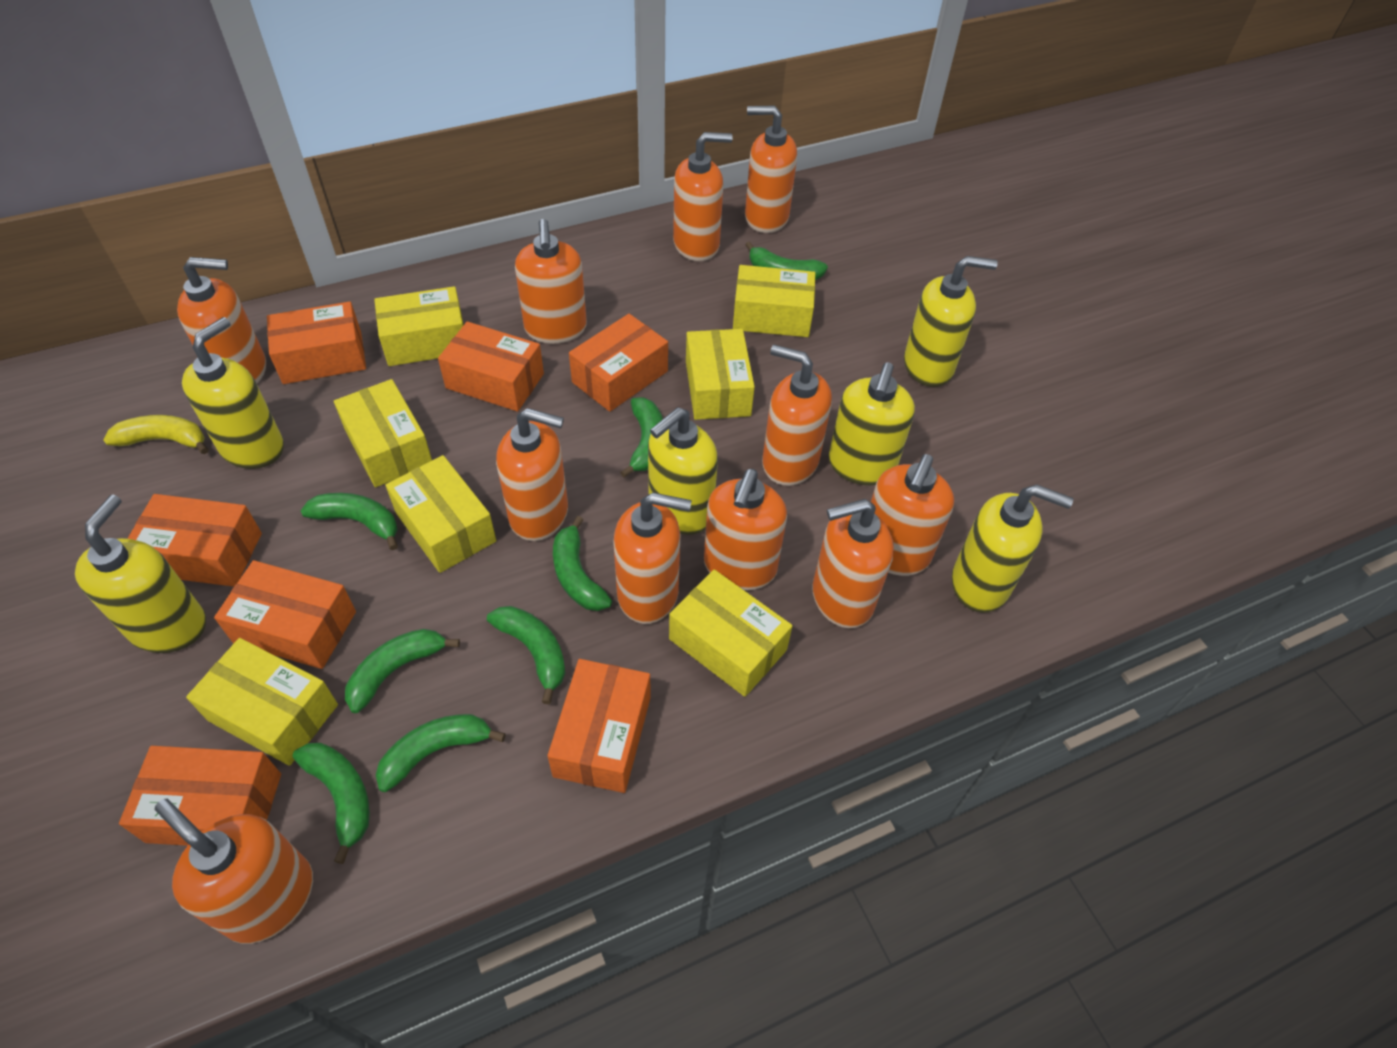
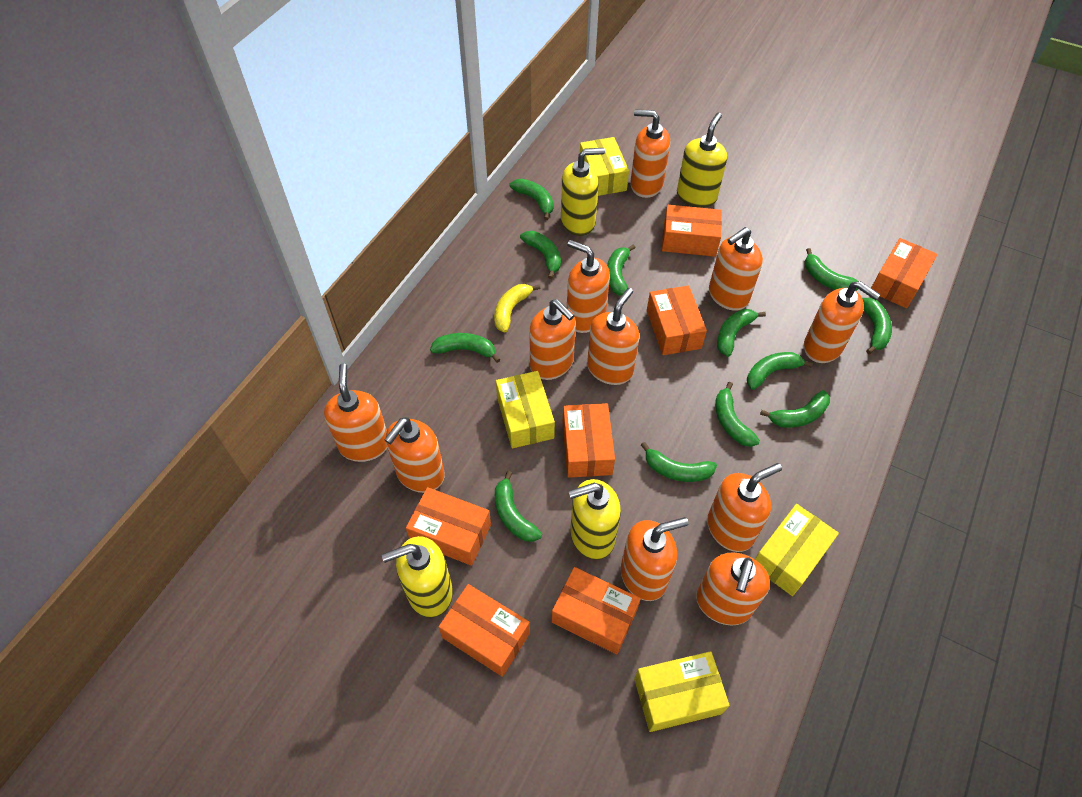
green banana: [293,743,370,864] [301,493,398,550] [345,629,460,713] [376,714,506,792] [487,606,565,704] [553,516,612,611] [620,397,663,478] [745,241,828,280] = 8 -> [430,333,500,363] [495,471,542,542] [510,179,554,220] [520,231,561,279] [607,244,635,296] [641,442,717,482] [715,382,760,447] [717,309,766,357] [747,352,813,390] [760,390,830,428] [805,248,858,291] [862,298,892,354] = 12
yellow box: [186,638,338,766] [334,379,432,487] [374,286,464,366] [385,455,496,573] [669,570,792,697] [686,329,755,420] [733,265,815,337] = 7 -> [496,371,555,448] [580,137,629,196] [634,651,730,732] [755,504,839,596] = 4
yellow soap dispenser: [75,495,206,653] [182,317,284,469] [648,407,718,535] [829,362,915,486] [904,256,998,387] [952,484,1073,613] = 6 -> [382,536,453,618] [561,148,605,236] [568,479,621,560] [677,113,727,208] = 4

